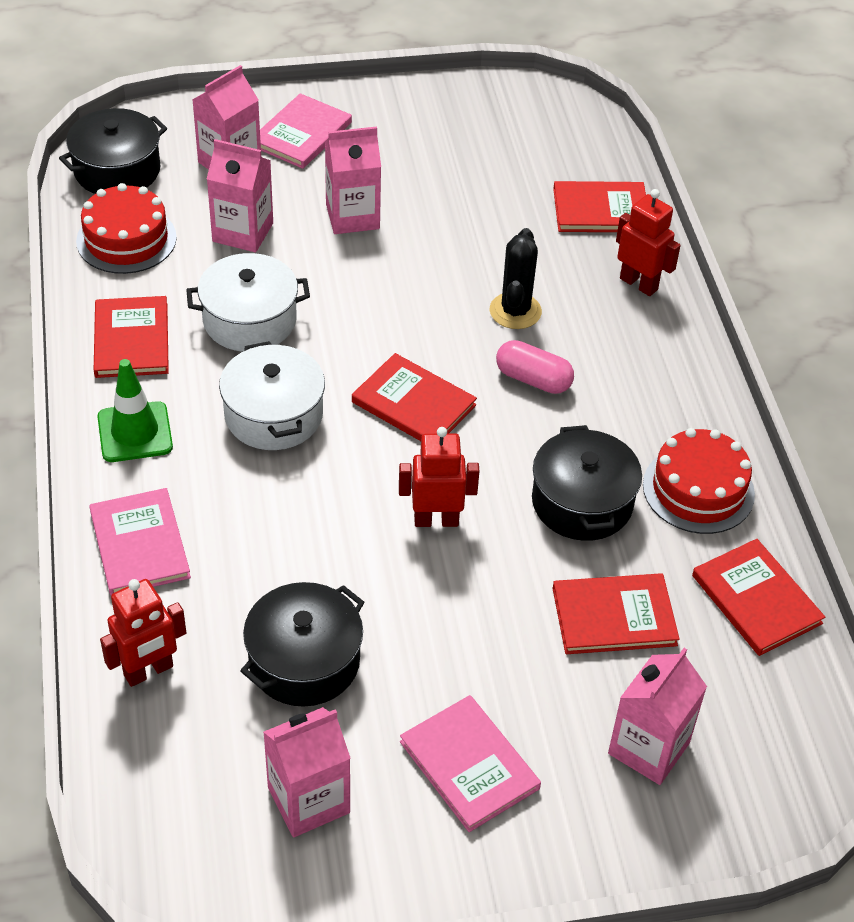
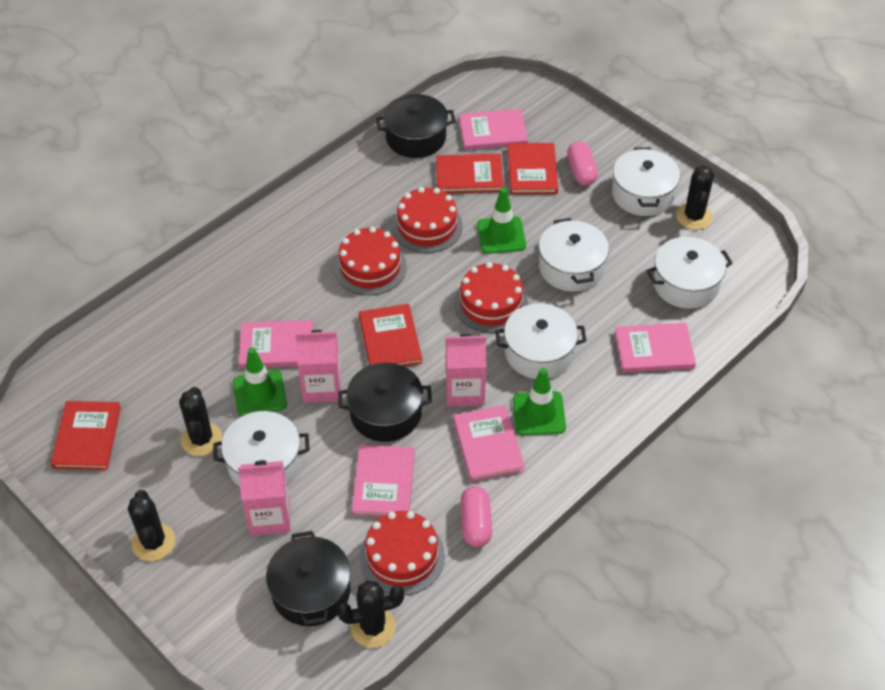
black cactus: [490,228,542,329] = 1 -> [128,490,175,561] [179,387,222,456] [337,581,404,648] [676,165,714,230] = 4
green traffic cone: [97,359,173,462] = 1 -> [233,347,287,416] [477,187,526,254] [513,368,566,435] = 3
pink book: [89,488,191,595] [260,93,352,169] [400,695,541,832] = 3 -> [239,320,313,368] [352,445,415,517] [453,405,525,482] [459,109,528,150] [615,323,696,373] = 5
pink capsule: [496,340,574,394] = 1 -> [460,486,492,547] [567,141,598,186] = 2
pink carton: [192,65,261,170] [207,139,273,252] [263,707,351,837] [325,126,381,234] [608,648,707,785] = 5 -> [238,460,290,536] [296,330,341,403] [446,334,486,406] = 3
red book: [94,296,169,378] [352,353,477,441] [553,181,646,232] [553,573,679,654] [692,539,825,656] = 5 -> [51,401,121,470] [359,304,423,366] [436,154,504,193] [508,143,558,194] = 4
red cake: [76,183,177,274] [643,428,755,534] = 2 -> [334,227,407,295] [359,511,445,595] [392,187,463,253] [454,262,528,333] = 4
red robot: [100,579,186,687] [399,427,479,527] [616,189,681,296] = 3 -> none = 0
white pot: [186,253,310,352] [219,341,325,450] = 2 -> [213,411,310,487] [495,304,587,379] [539,218,609,292] [612,148,680,216] [646,237,733,309] = 5

